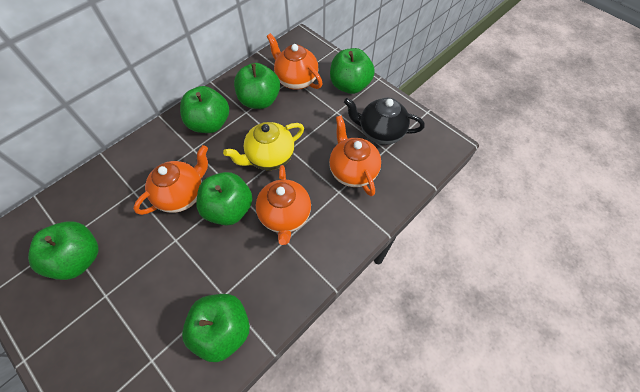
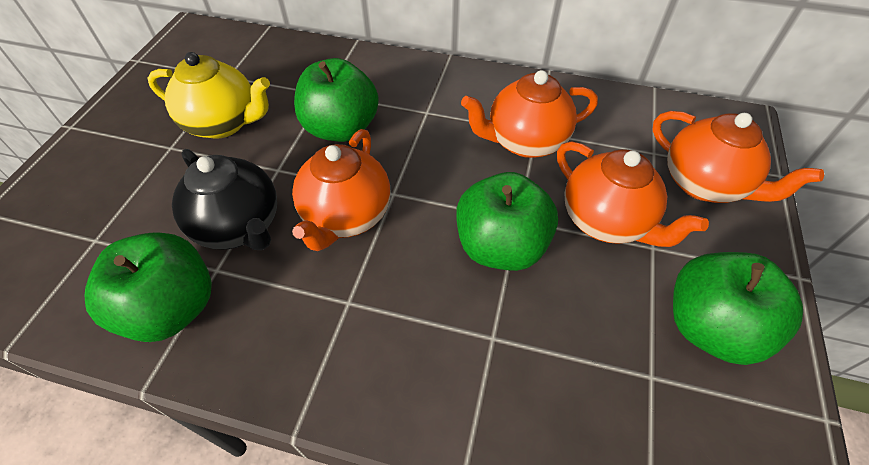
green apple: [28,221,98,280] [180,86,229,133] [182,294,250,362] [196,172,253,226] [234,63,280,109] [330,48,375,94] = 6 -> [84,232,212,342] [294,58,379,142] [456,172,558,271] [673,252,803,365] = 4

